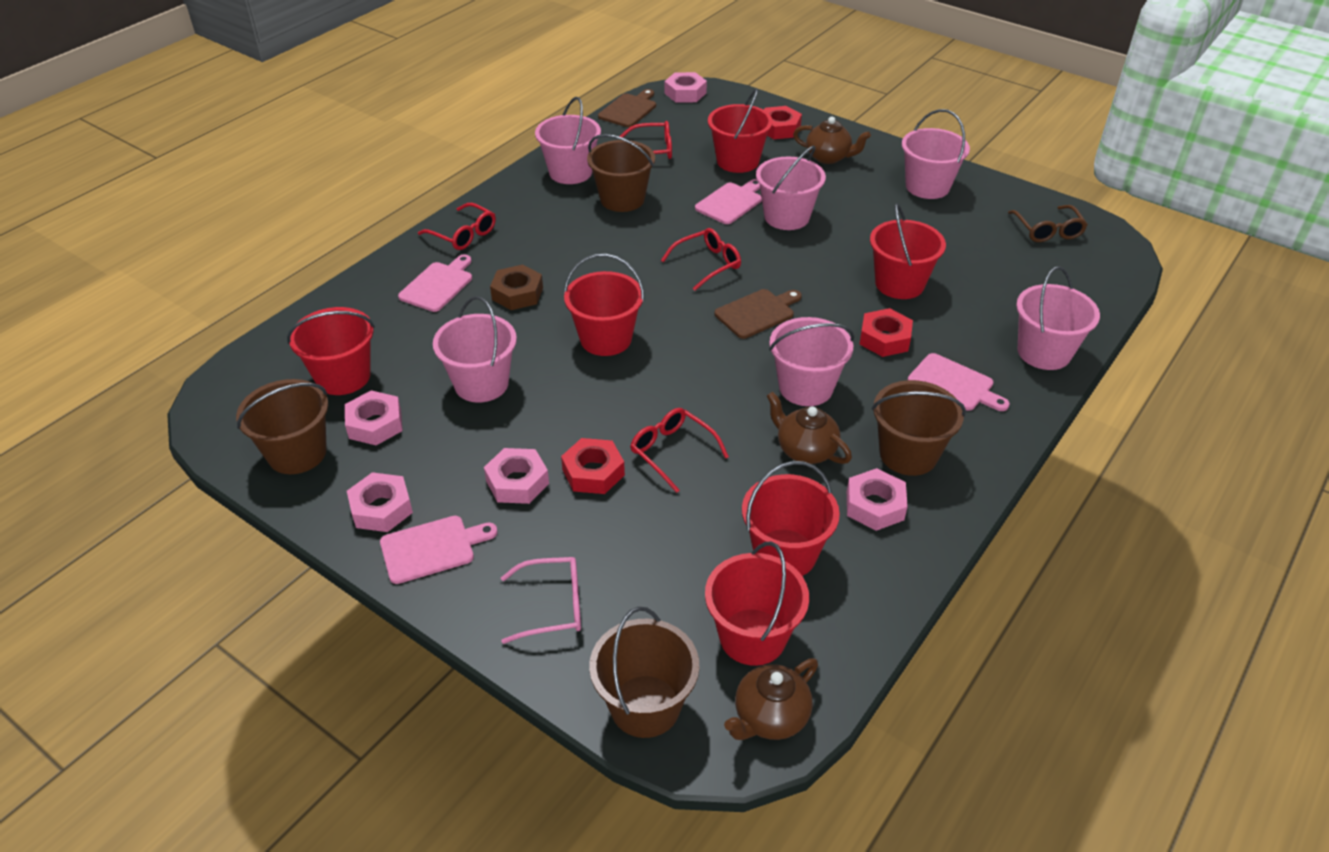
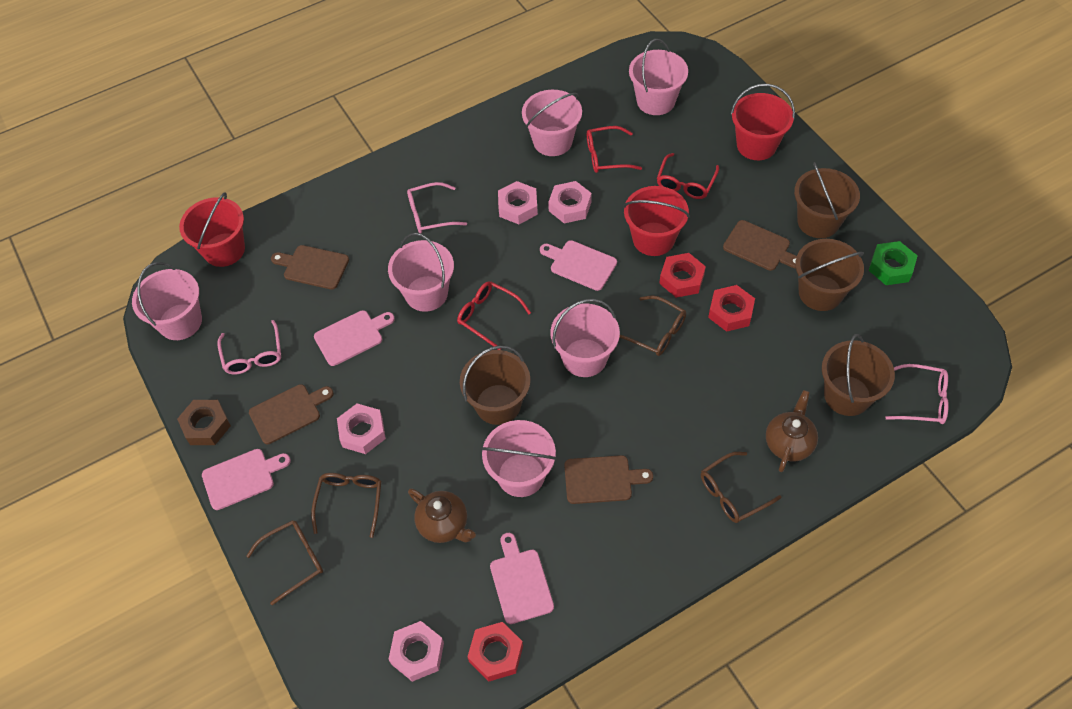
brown cutting board: [598,89,656,127] [714,289,802,339] = 2 -> [249,384,334,444] [271,245,349,289] [564,455,653,504] [723,220,797,271] = 4
brown glasses: [1008,205,1088,242] = 1 -> [246,520,323,605] [311,473,381,538] [619,296,686,356] [701,452,782,523] = 4
brown teapot: [724,658,818,740] [767,392,852,464] [793,117,871,164] = 3 -> [408,488,476,543] [766,390,818,472] = 2
green nut: none = 0 -> [869,241,917,285] = 1
pink glasses: [501,557,581,644] = 1 -> [217,320,281,374] [407,182,467,233] [885,364,949,424] = 3
pink nut: [345,390,403,445] [347,472,413,532] [484,448,549,504] [665,72,707,103] [847,468,908,531] = 5 -> [337,404,386,454] [388,621,444,682] [498,181,538,224] [548,181,592,223] = 4
red bucket: [287,307,375,395] [564,254,645,356] [705,541,809,666] [708,89,773,173] [742,461,840,576] [870,203,946,299] = 6 -> [179,193,245,267] [623,186,690,256] [731,84,795,160] = 3
red glasses: [418,203,496,250] [619,121,672,159] [630,408,729,493] [661,228,741,291] = 4 -> [457,281,531,350] [587,126,642,173] [657,153,719,199] = 3

